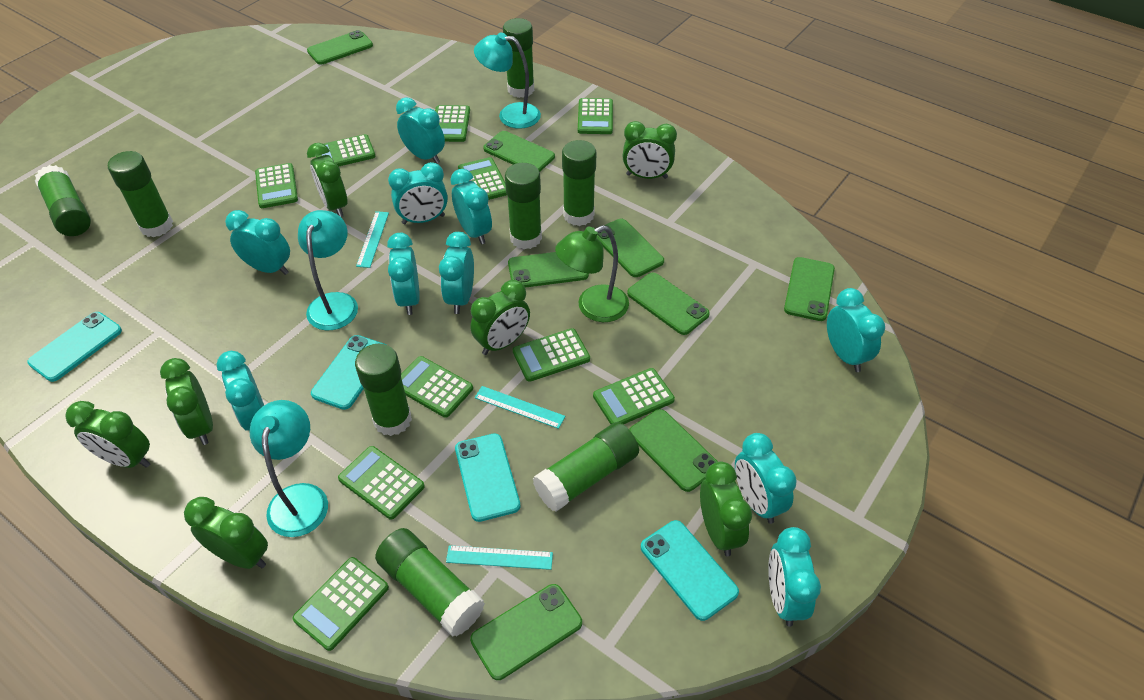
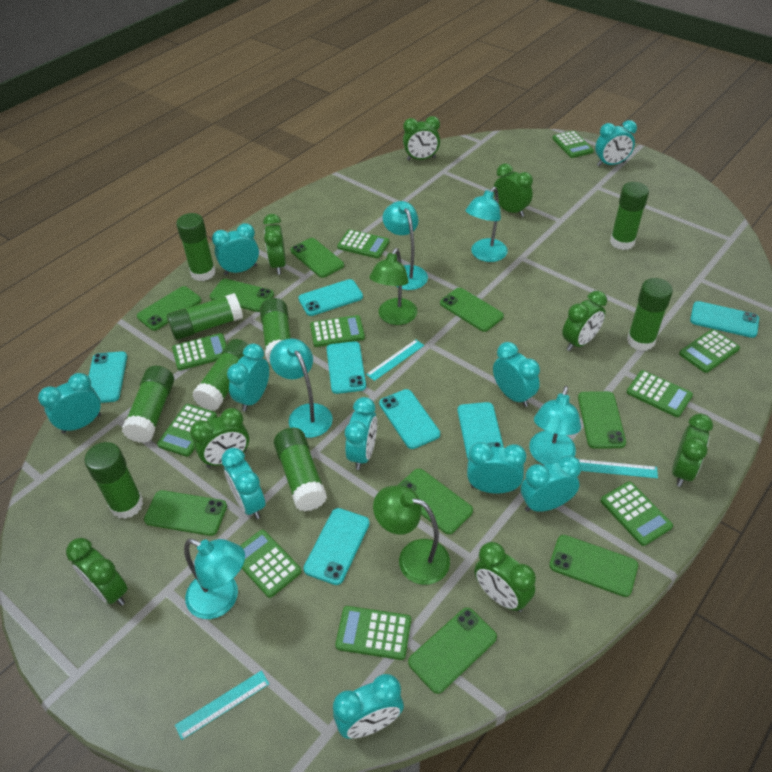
green clock: [65,401,151,468] [160,358,213,445] [184,497,268,569] [307,143,347,217] [470,280,530,355] [622,121,677,179] [700,461,752,556] = 7 -> [66,538,128,606] [190,408,249,468] [263,214,286,275] [403,116,440,161] [474,542,536,612] [493,163,533,217] [562,291,607,351] [672,414,713,487] = 8
green glue stick: [35,165,91,236] [108,151,173,237] [355,344,412,436] [375,528,485,637] [503,18,534,98] [505,163,542,249] [533,422,639,512] [562,140,597,226] = 8 -> [85,442,143,519] [122,366,174,443] [167,293,243,340] [176,213,216,281] [192,339,249,411] [260,298,291,363] [274,427,327,511] [610,182,649,250] [627,278,673,351] = 9
green lamp: [555,225,629,322] = 1 -> [369,248,417,325] [373,485,450,585] = 2
green phone: [307,30,373,65] [470,584,582,680] [483,131,555,172] [508,252,589,288] [596,219,664,277] [627,273,710,335] [629,409,718,492] [784,257,835,321] = 8 -> [137,286,202,331] [144,490,227,536] [210,279,274,312] [290,238,344,278] [398,468,473,534] [408,608,497,694] [440,288,504,332] [549,535,638,597] [578,391,626,449] = 9
turquoise lamp: [250,400,328,537] [298,210,358,330] [474,32,541,129] = 3 -> [184,539,245,619] [270,338,333,438] [383,201,428,290] [465,187,508,262] [529,386,581,465] = 5
turquoise phone: [27,312,122,382] [311,335,386,410] [455,433,520,522] [641,520,739,621] = 4 -> [88,351,127,403] [298,279,363,316] [304,508,370,585] [327,341,366,394] [379,389,440,449] [457,402,504,460] [690,301,759,338] = 7

